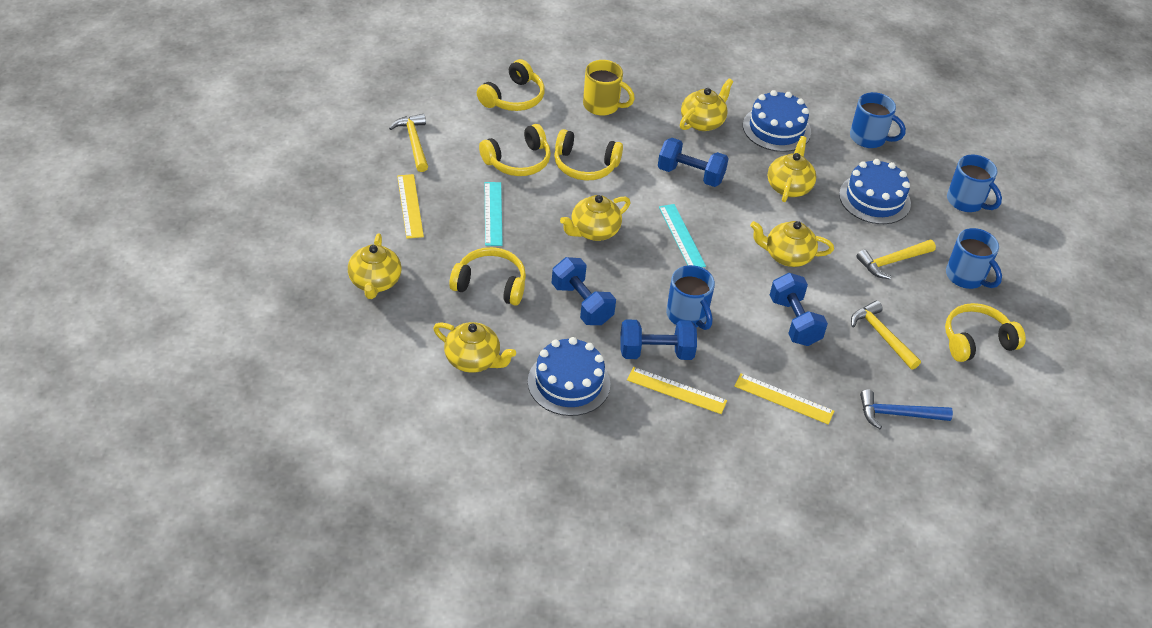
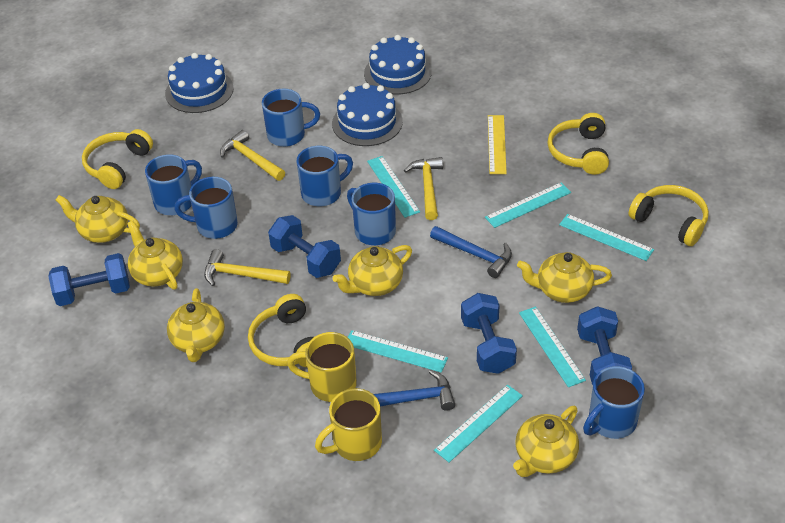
blue hammer: [860,390,953,429] = 1 -> [374,370,455,411] [430,226,512,278] = 2
blue mug: [666,265,715,330] [850,92,906,148] [946,228,1002,289] [947,155,1002,212] = 4 -> [145,155,202,215] [174,177,238,239] [262,89,320,147] [296,146,353,206] [347,183,396,245] [583,366,645,439] = 6
turquoise ruler: [485,182,503,246] [659,204,706,268] = 2 -> [348,330,448,373] [367,156,420,218] [434,385,523,462] [485,182,571,228] [519,307,586,387] [559,214,654,261] = 6
yellow headphones: [449,247,526,306] [477,59,545,111] [479,124,551,176] [554,129,623,181] [945,303,1026,362] = 5 -> [82,129,153,189] [248,294,314,367] [547,113,609,175] [629,185,709,246] = 4
yellow mug: [583,60,635,116] = 1 -> [287,332,357,402] [315,388,382,461] = 2
yellow ruler: [397,174,424,239] [627,367,727,414] [734,373,834,424] = 3 -> [488,115,507,174] = 1

